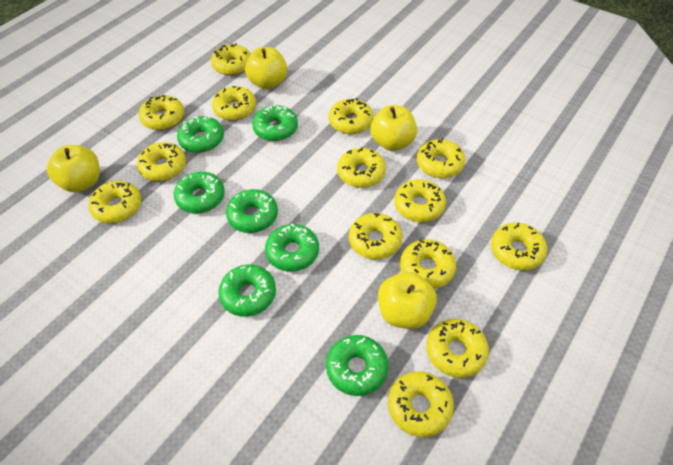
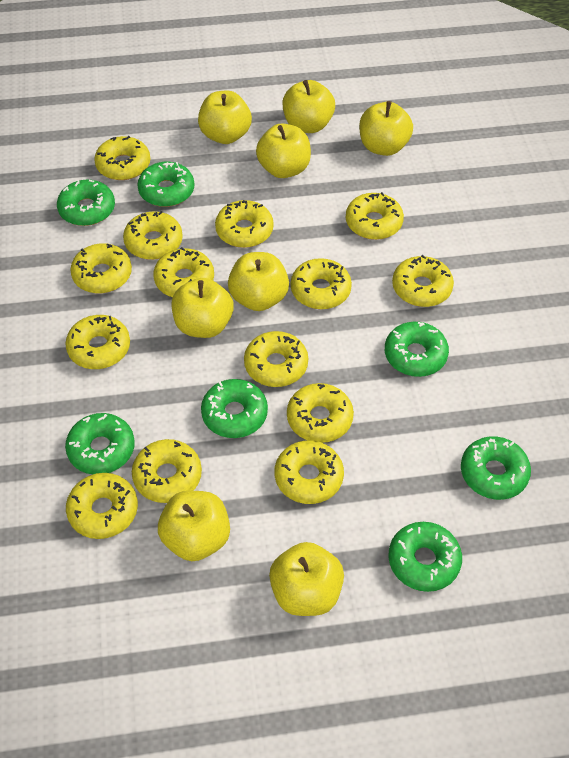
yellow apple: [47,145,100,192] [245,47,288,90] [370,105,417,151] [378,272,437,329] = 4 -> [158,491,230,561] [172,278,234,338] [198,90,252,144] [228,252,289,311] [256,124,311,178] [269,542,344,616] [282,80,335,133] [359,101,413,156] = 8

